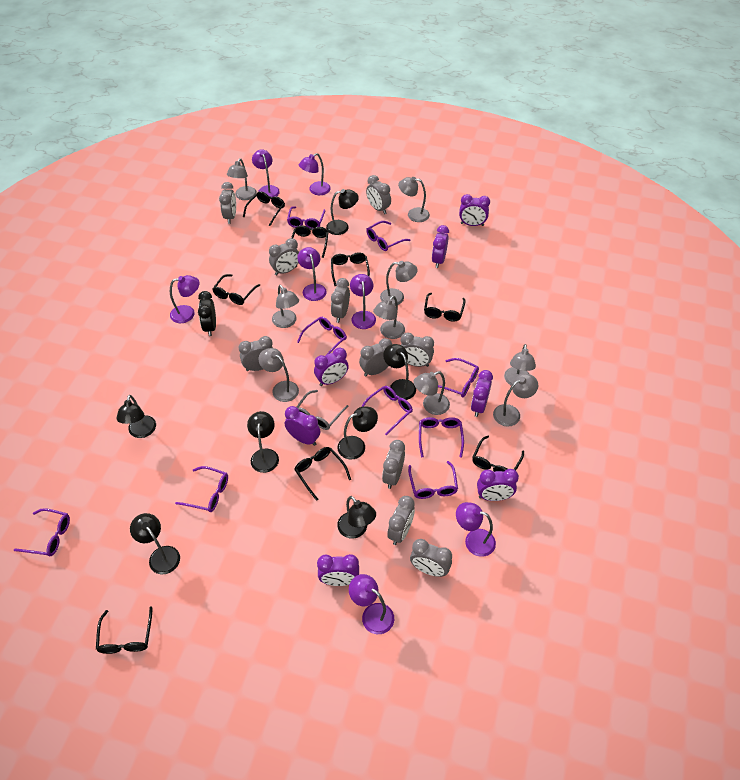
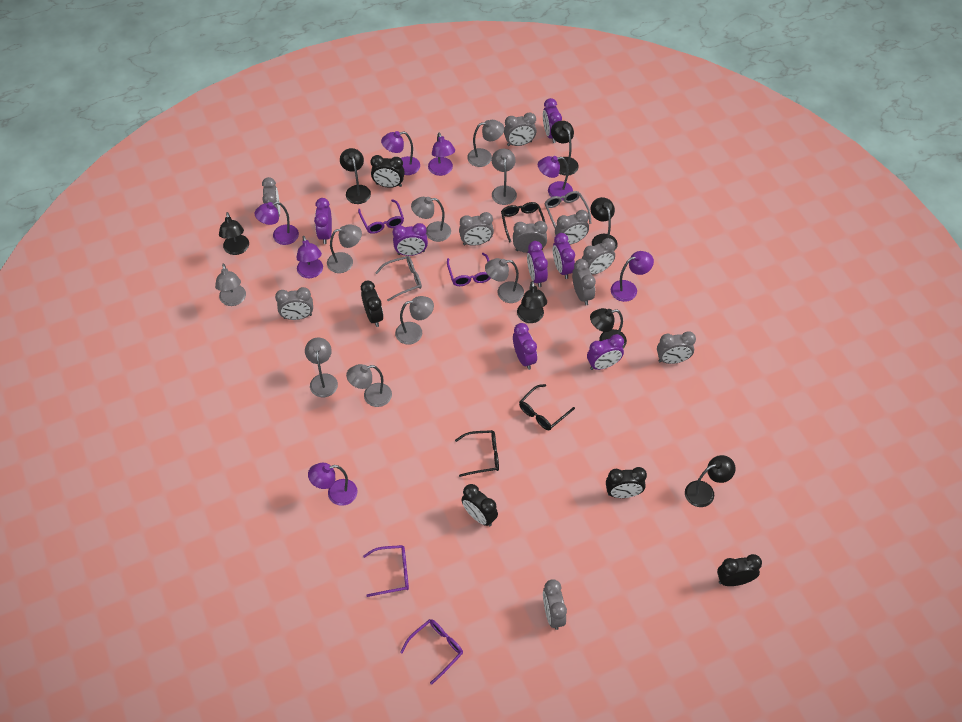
black clock: [198,291,216,336] = 1 -> [361,281,383,327] [371,155,405,188] [462,484,498,526] [606,467,647,498] [717,554,762,586] = 5
black glasses: [96,606,153,654] [213,274,260,305] [243,191,285,226] [291,225,328,258] [294,447,351,501] [331,252,370,286] [424,293,466,322] [472,436,524,472] = 8 -> [455,430,499,477] [501,202,545,243] [519,384,575,430] = 3
grey glasses: [297,390,349,430] = 1 -> [375,256,422,301] [544,191,592,228] = 2
purple glasses: [14,508,70,556] [175,466,228,512] [287,206,325,229] [297,317,347,356] [362,386,413,436] [366,221,411,251] [408,461,458,499] [419,417,464,458] [438,358,479,397] = 9 -> [358,199,404,234] [363,545,409,597] [400,619,463,685] [447,253,491,286] = 4

